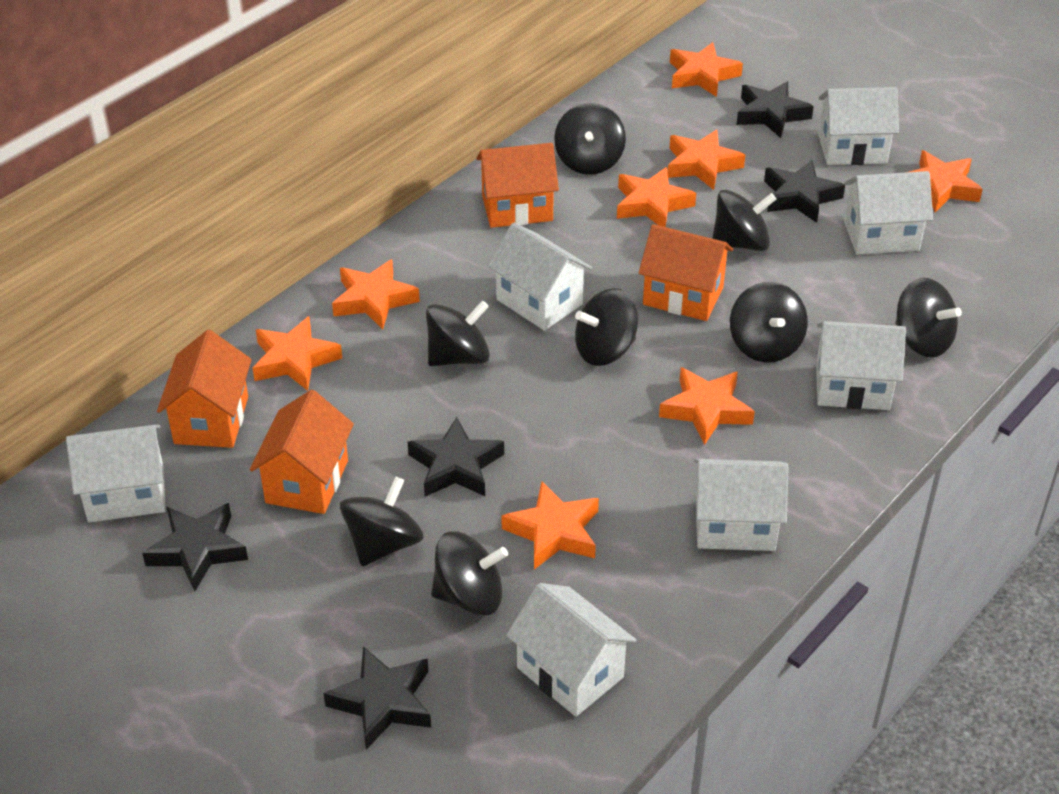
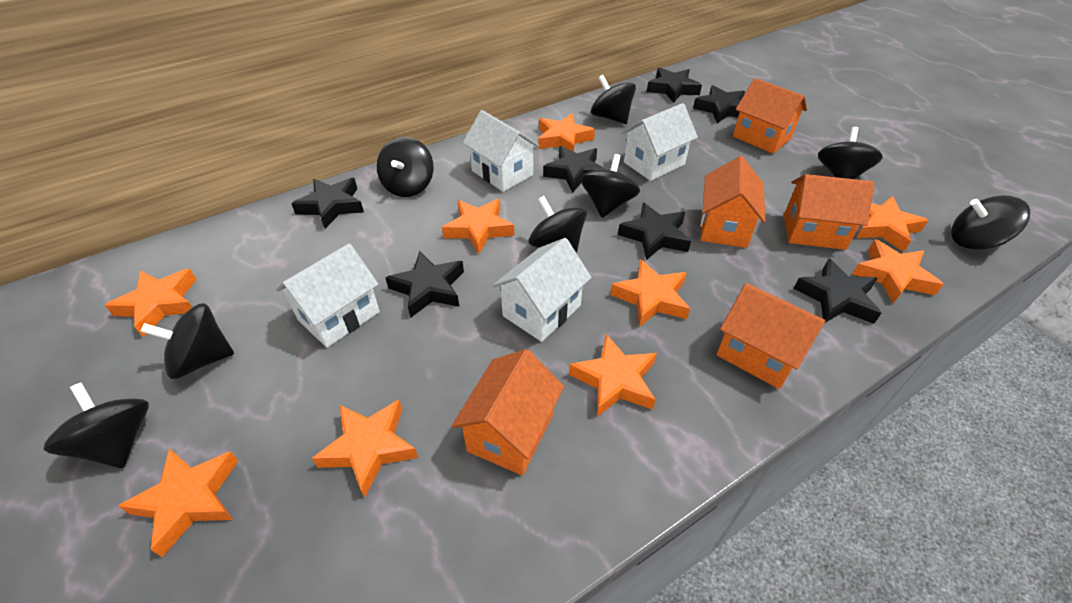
black star: [142,503,248,591] [324,646,431,750] [408,417,504,497] [737,81,814,138] [764,160,845,223] = 5 -> [291,178,364,229] [385,251,464,318] [543,146,606,193] [618,203,691,260] [647,68,702,103] [693,85,745,123] [794,258,881,324] = 7
orange house: [157,330,251,448] [250,390,354,514] [476,143,559,228] [639,224,733,321] = 4 -> [452,349,564,476] [701,156,765,248] [716,283,825,389] [733,78,807,154] [784,174,875,250] = 5
orange star: [253,316,342,391] [332,259,420,329] [501,482,599,569] [617,167,696,227] [659,367,755,445] [667,130,745,190] [670,42,743,97] [905,150,983,212] = 8 -> [105,269,197,337] [118,449,238,557] [312,400,418,497] [442,199,514,254] [538,113,595,152] [569,334,657,417] [610,259,690,327] [852,239,944,304] [857,196,929,252] = 9
white house: [66,425,166,522] [488,223,592,331] [506,583,636,717] [694,459,788,551] [816,321,906,410] [818,87,899,165] [844,171,933,255] = 7 -> [276,243,380,348] [463,110,539,192] [493,238,592,342] [622,103,698,181] = 4

